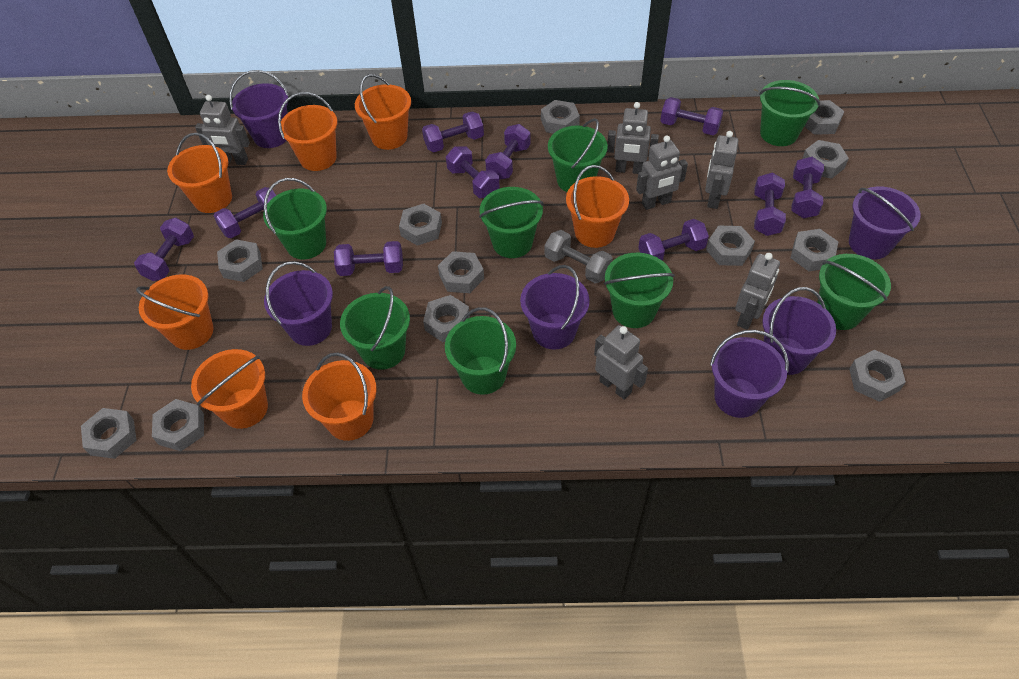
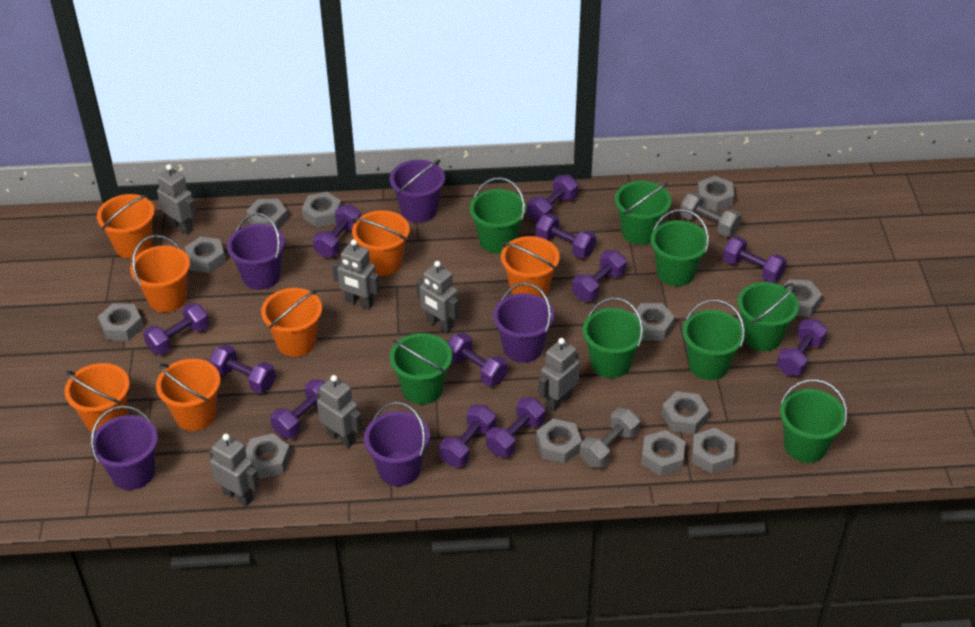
grey dumbbell: [544,230,613,283] = 1 -> [580,408,640,468] [680,193,741,237] = 2
purple bucket: [229,70,289,148] [264,261,333,346] [520,265,590,350] [710,330,789,418] [762,287,836,375] [849,187,921,259] = 6 -> [91,405,158,490] [227,213,285,290] [364,402,430,486] [390,159,445,223] [493,283,554,363] = 5
purple dumbbell: [134,218,194,281] [213,187,276,238] [334,241,403,276] [422,111,484,152] [446,146,500,198] [485,124,531,180] [638,219,709,261] [660,97,723,135] [754,173,786,236] [791,157,824,218] = 10 -> [143,303,209,355] [209,344,276,394] [270,379,325,438] [313,204,361,258] [439,405,496,467] [448,333,508,386] [486,397,545,457] [527,175,578,223] [536,214,596,258] [572,250,627,301] [723,236,787,283] [777,319,828,376] = 12

